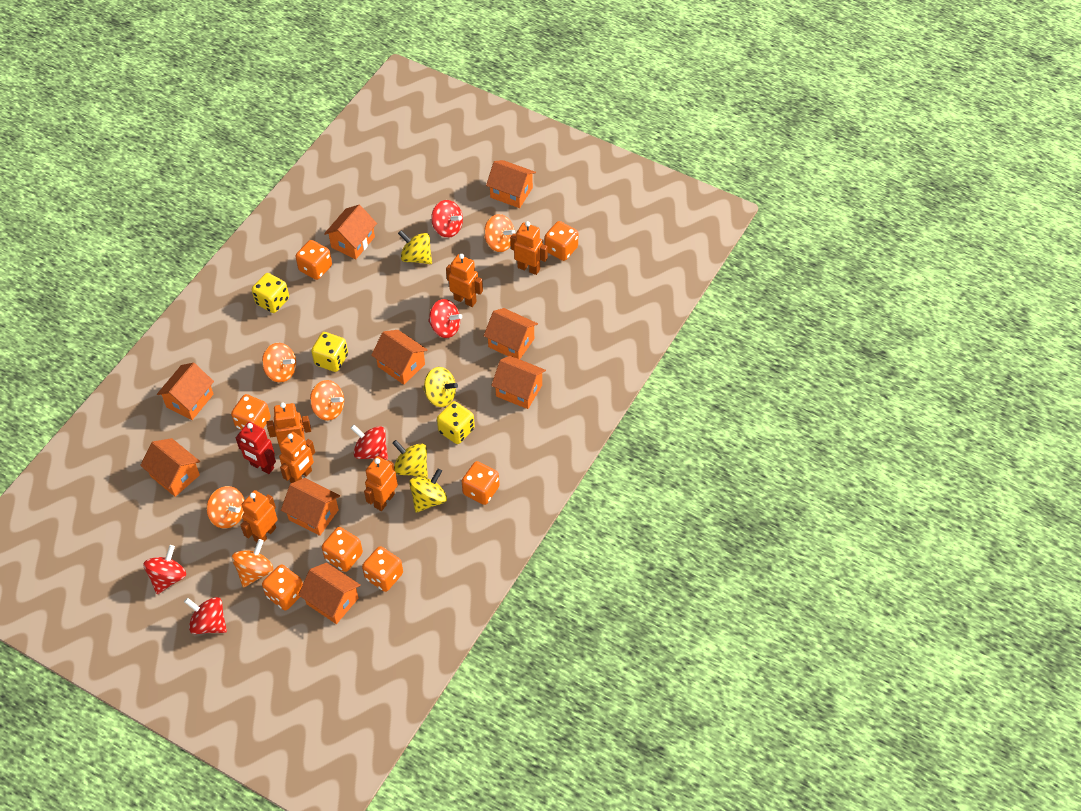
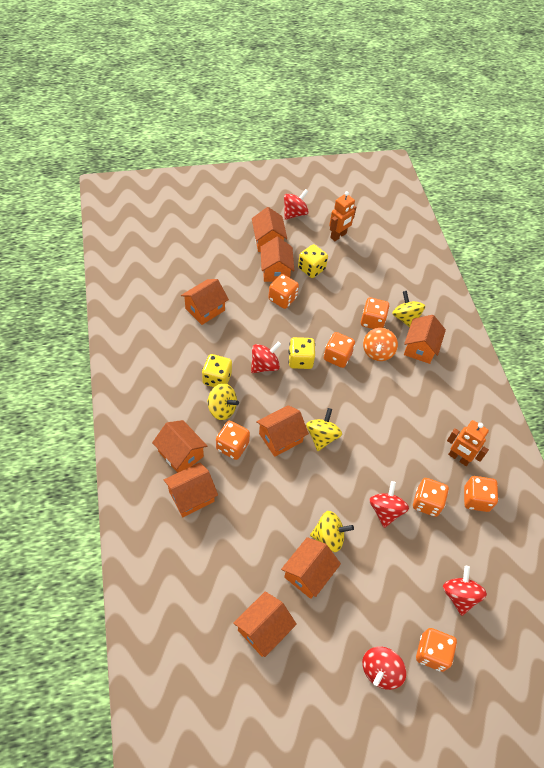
orange robot: [240,490,278,543] [266,402,311,444] [279,432,315,483] [364,456,398,511] [446,254,483,307] [511,221,548,275] = 6 -> [329,191,356,241] [447,420,489,466] = 2
orange spinning top: [207,486,245,528] [232,539,273,588] [262,343,296,383] [310,380,344,421] [484,214,515,252] = 5 -> [363,328,398,361] = 1
red robot: [236,422,276,474] = 1 -> none = 0

